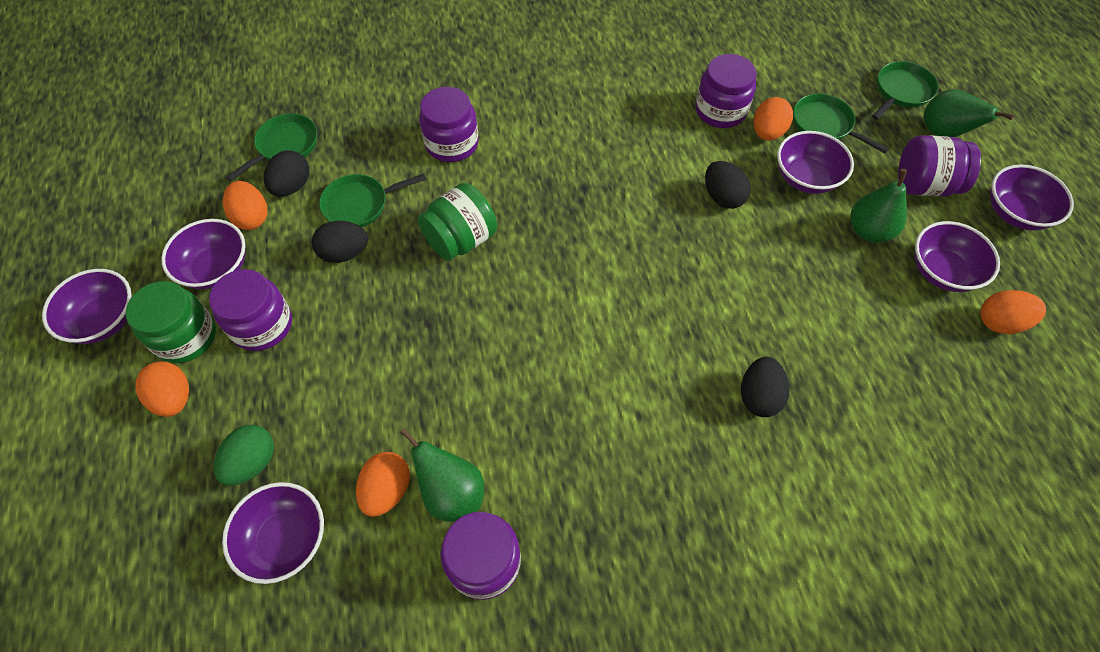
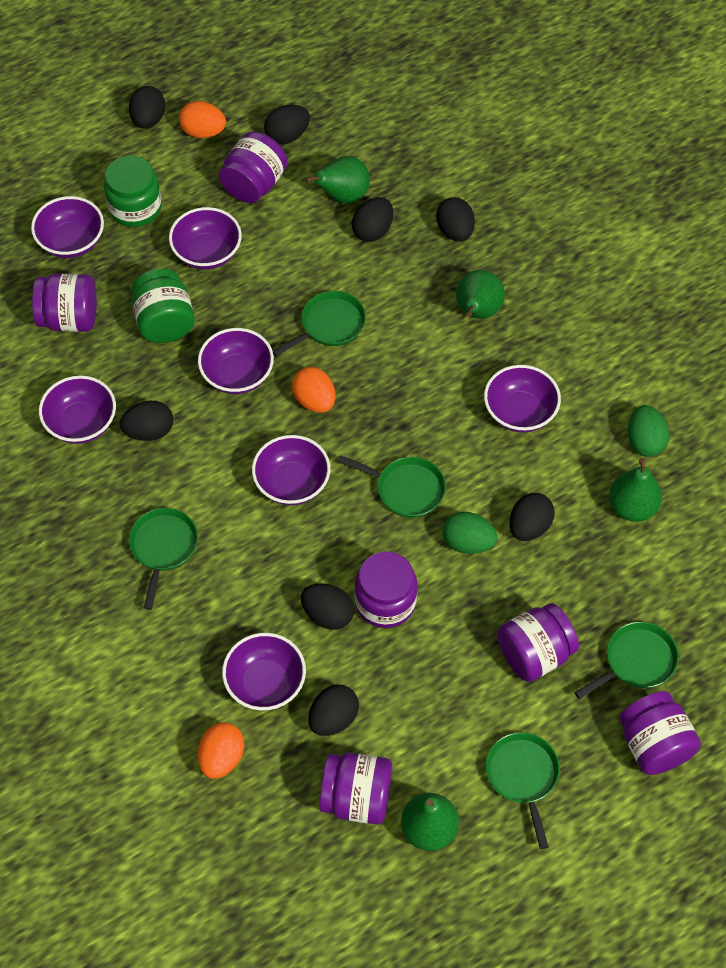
black egg: [264,150,309,196] [312,221,368,263] [705,161,751,209] [741,357,789,417] = 4 -> [120,401,173,441] [129,86,165,129] [264,105,310,144] [301,584,354,630] [308,684,359,736] [352,197,393,242] [436,197,475,242] [509,493,555,541] = 8
green egg: [214,425,274,486] = 1 -> [443,512,497,554] [628,405,669,457] = 2
green pan: [226,113,317,181] [319,174,427,227] [793,94,889,154] [872,61,939,120] = 4 -> [129,508,198,610] [273,291,366,357] [338,455,446,518] [486,732,560,849] [574,622,679,699] = 5
green pear: [400,428,484,522] [851,169,907,243] [923,89,1014,137] = 3 -> [305,156,370,204] [401,793,459,851] [456,270,505,319] [609,458,662,522] = 4
orange egg: [135,361,189,417] [223,181,268,230] [356,452,410,517] [753,97,793,141] [981,290,1046,334] = 5 -> [179,101,226,138] [198,722,244,779] [292,367,336,413] = 3
purple bowl: [42,269,132,344] [161,219,245,289] [222,482,324,584] [777,131,854,194] [915,221,1000,292] [990,164,1074,231] = 6 -> [31,196,104,258] [39,376,116,444] [169,207,242,270] [198,328,274,394] [222,633,306,711] [252,435,331,505] [484,365,561,433] = 7
purple jar: [209,269,292,351] [419,87,479,162] [441,512,521,600] [696,54,757,128] [898,135,981,196] = 5 -> [32,274,97,332] [219,132,288,203] [319,752,392,825] [354,551,418,628] [497,603,579,682] [619,691,701,775] = 6

